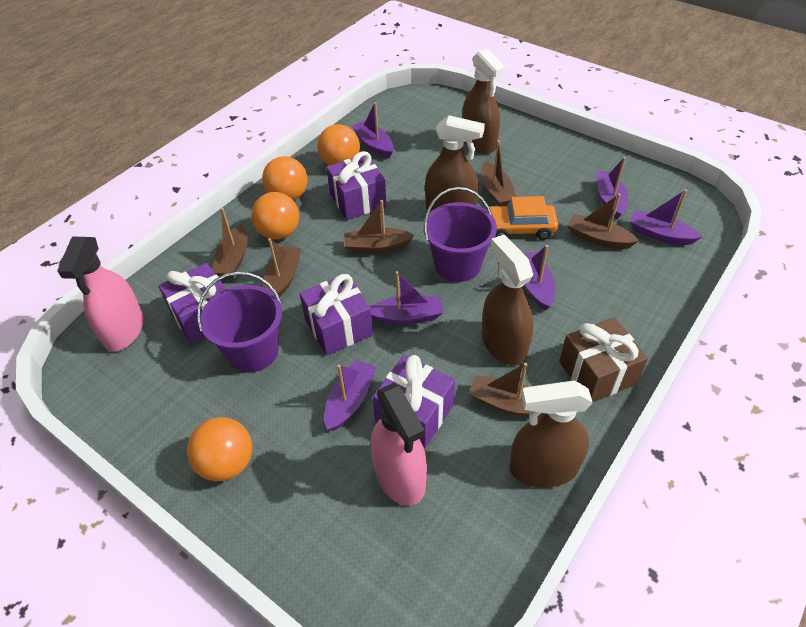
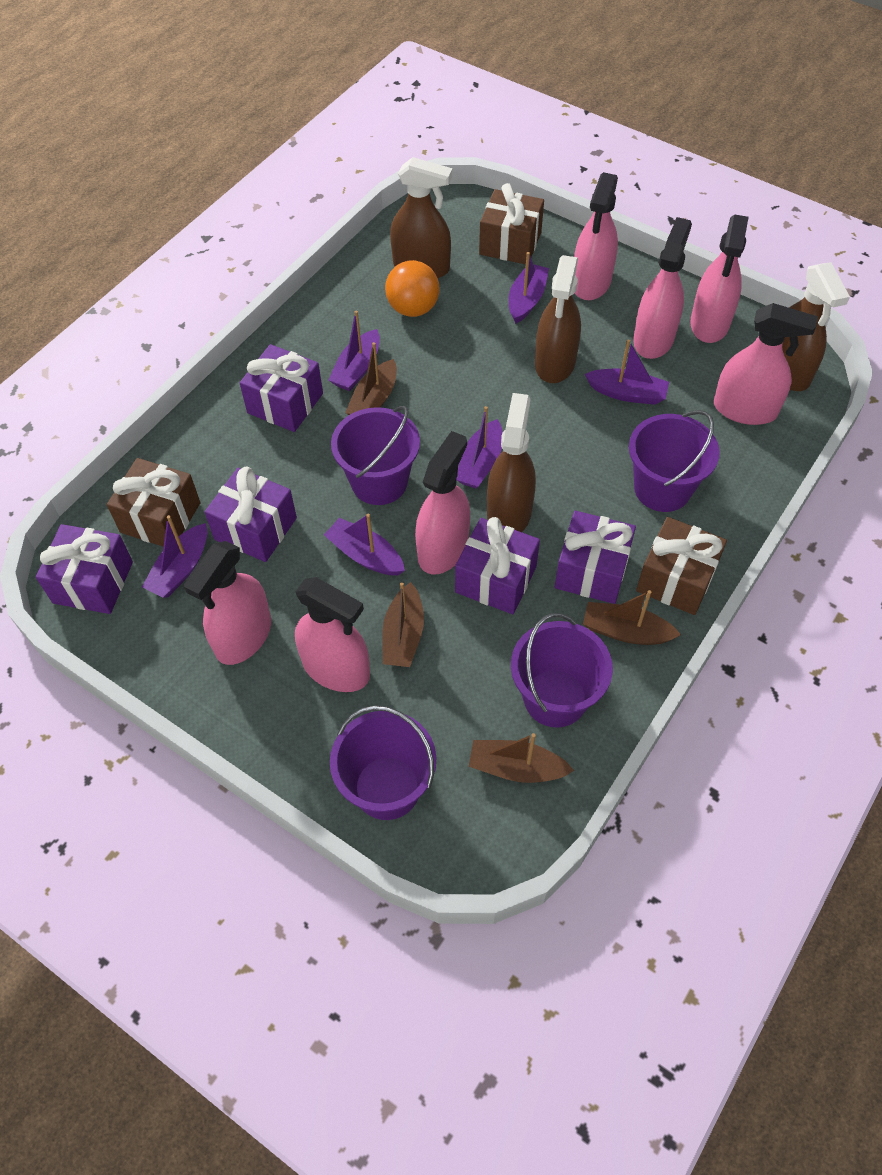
brown boat: [212,208,248,278] [263,238,302,297] [345,200,414,253] [469,363,544,417] [481,140,516,206] [567,194,639,249] = 6 -> [345,342,397,415] [382,582,424,667] [469,733,574,783] [583,590,681,645] = 4
brown gift: [559,317,648,402] = 1 -> [107,458,201,547] [479,183,544,264] [636,517,727,615] = 3
orange ball: [187,417,252,481] [251,192,299,239] [262,156,308,200] [317,124,360,166] = 4 -> [385,260,440,317] = 1
orange car: [485,196,558,240] = 1 -> none = 0
pink spray bottle: [57,237,144,352] [371,383,427,506] = 2 -> [184,541,271,665] [295,577,370,692] [415,431,470,575] [574,172,618,300] [633,217,692,359] [690,214,749,343] [714,303,818,425] = 7
purple bucket: [197,271,282,373] [424,187,497,282] = 2 -> [330,705,436,820] [331,406,420,505] [511,613,613,728] [629,410,720,512] = 4
purple gift: [158,263,226,343] [299,274,373,355] [326,151,387,220] [373,355,455,448] = 4 -> [36,524,133,614] [205,467,297,562] [240,344,323,432] [455,517,540,614] [555,511,636,604] = 5

